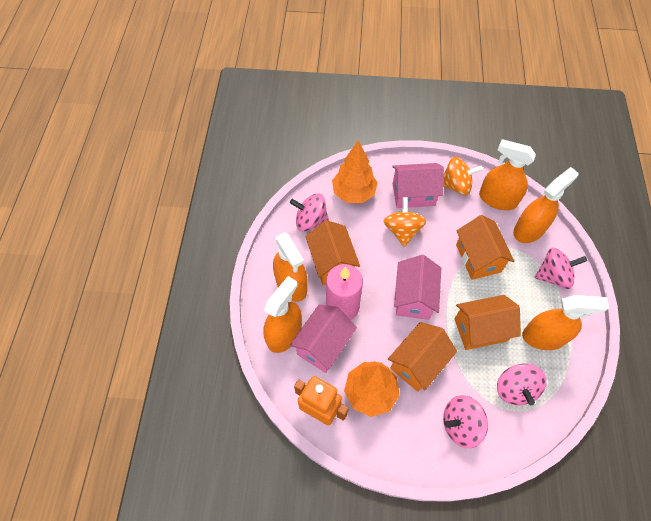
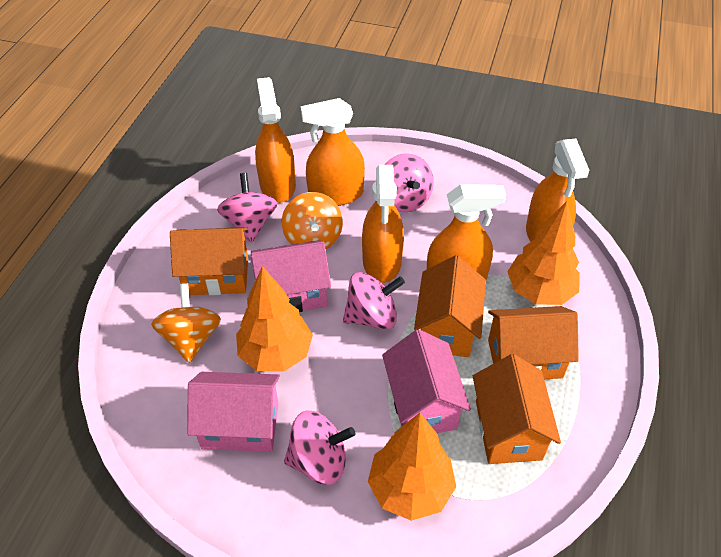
orange robot: [294,376,349,426] = 1 -> none = 0
orange tree: [332,140,378,203] [344,361,400,417] = 2 -> [236,266,313,372] [368,413,456,521] [507,201,580,305] = 3
pink candle: [326,264,363,320] = 1 -> none = 0

